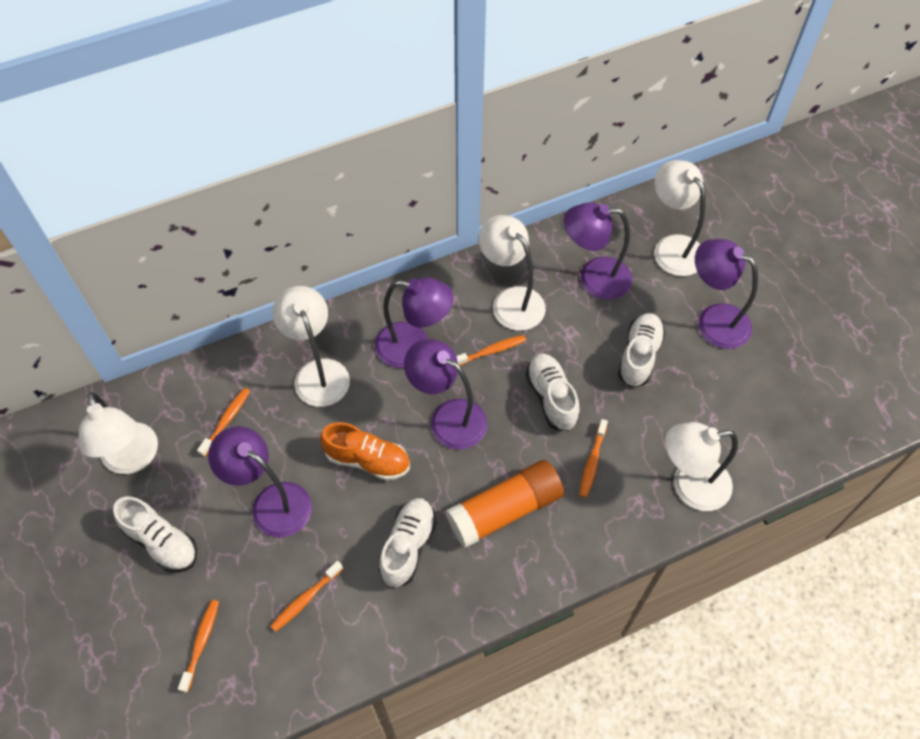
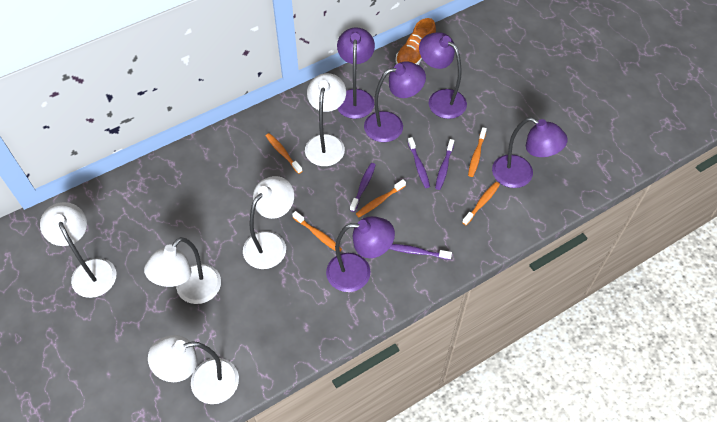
orange glue stick: [446,460,564,548] = 1 -> none = 0
purple toothbrush: none = 0 -> [350,163,376,212] [389,244,452,260] [408,137,430,188] [435,139,454,190] = 4
white shoe: [113,497,197,573] [379,498,436,587] [526,353,580,431] [618,313,665,387] = 4 -> none = 0

